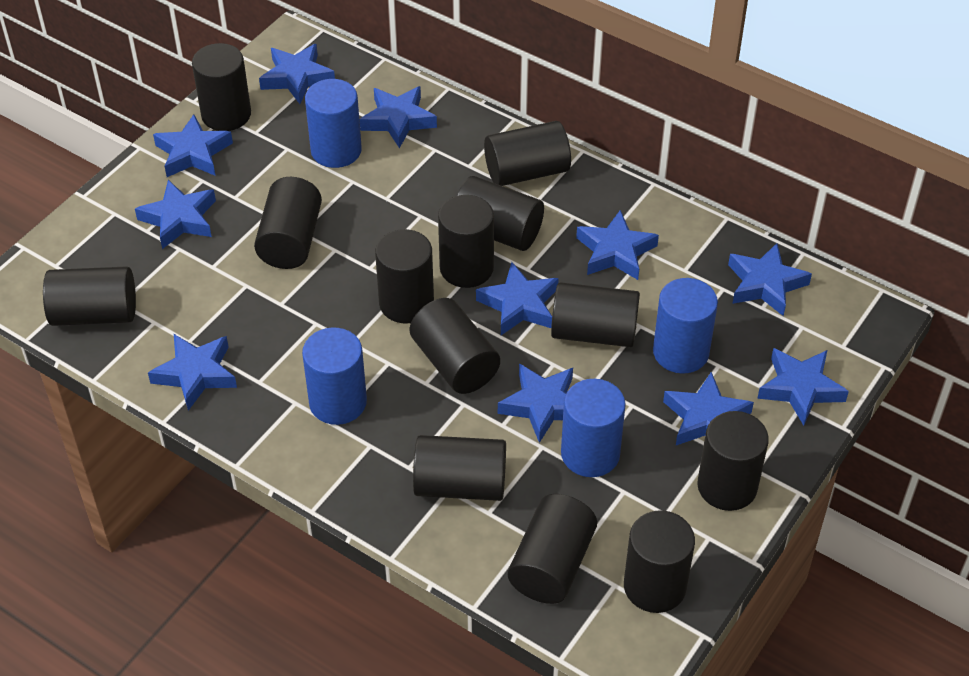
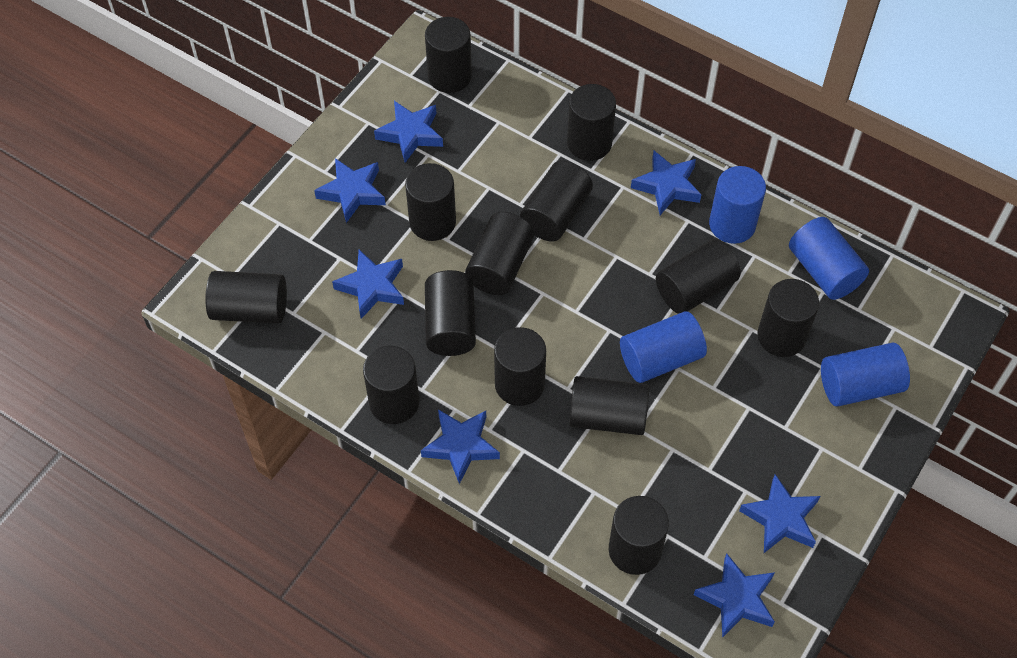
blue star: [135,180,216,249] [148,334,237,411] [153,114,233,177] [259,44,335,104] [360,86,437,149] [476,262,559,335] [498,363,573,443] [576,210,659,280] [663,372,754,445] [728,243,812,316] [757,348,849,425] = 11 -> [314,158,386,223] [332,250,404,319] [374,101,443,162] [421,409,500,484] [631,150,702,215] [694,553,775,638] [739,474,820,553] = 7

